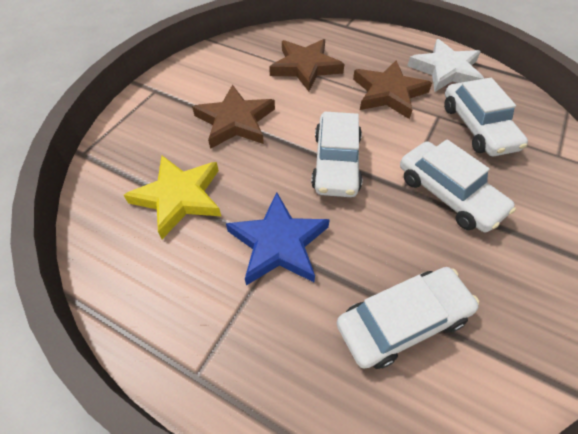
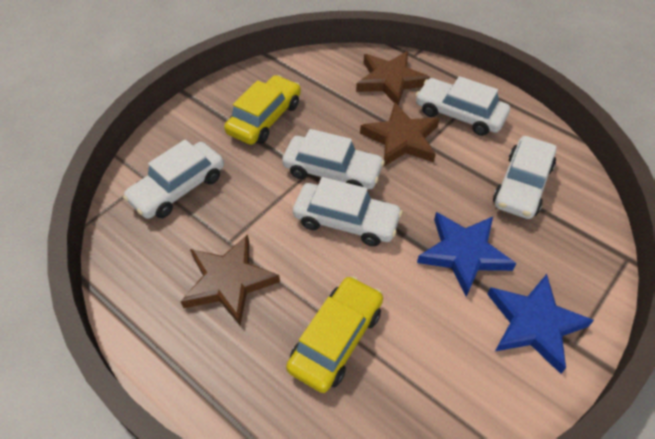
blue star: [226,192,330,285] = 1 -> [417,212,516,297] [487,274,594,374] = 2
white car: [311,112,363,197] [337,267,479,369] [400,139,516,232] [444,78,528,156] = 4 -> [123,139,224,219] [282,129,385,189] [293,177,403,246] [415,76,510,136] [493,136,557,219] = 5
white star: [407,39,484,92] = 1 -> none = 0
yellow car: none = 0 -> [224,75,301,145] [286,276,383,393] = 2
yellow star: [124,156,221,239] = 1 -> none = 0

